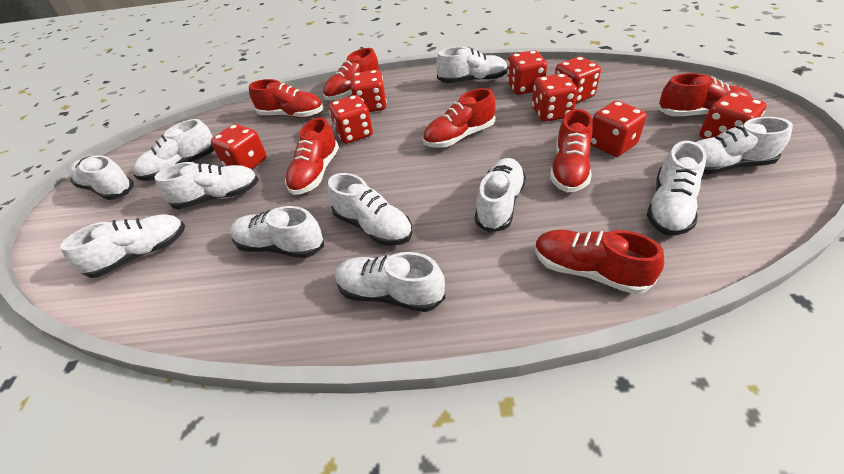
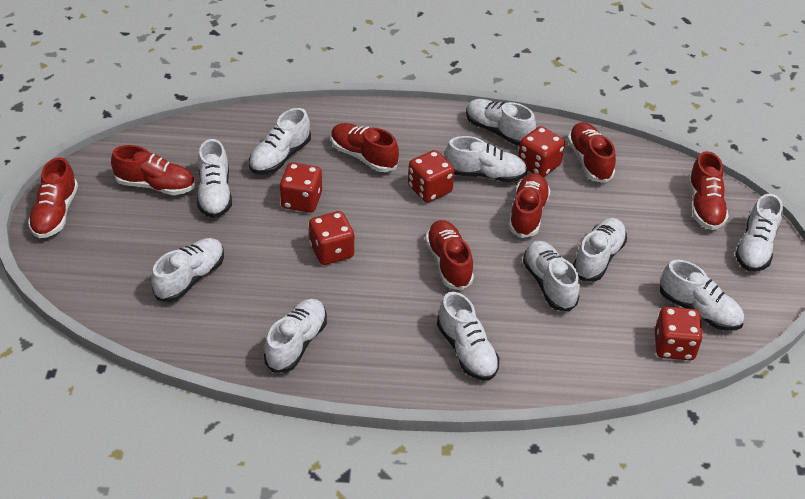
red dice: [211,124,267,169] [329,95,373,144] [350,70,387,112] [507,50,547,95] [532,73,577,122] [555,57,601,104] [590,101,647,157] [699,92,767,139] = 8 -> [280,163,322,213] [309,211,354,265] [408,150,454,203] [518,126,565,177] [655,307,703,360] = 5

